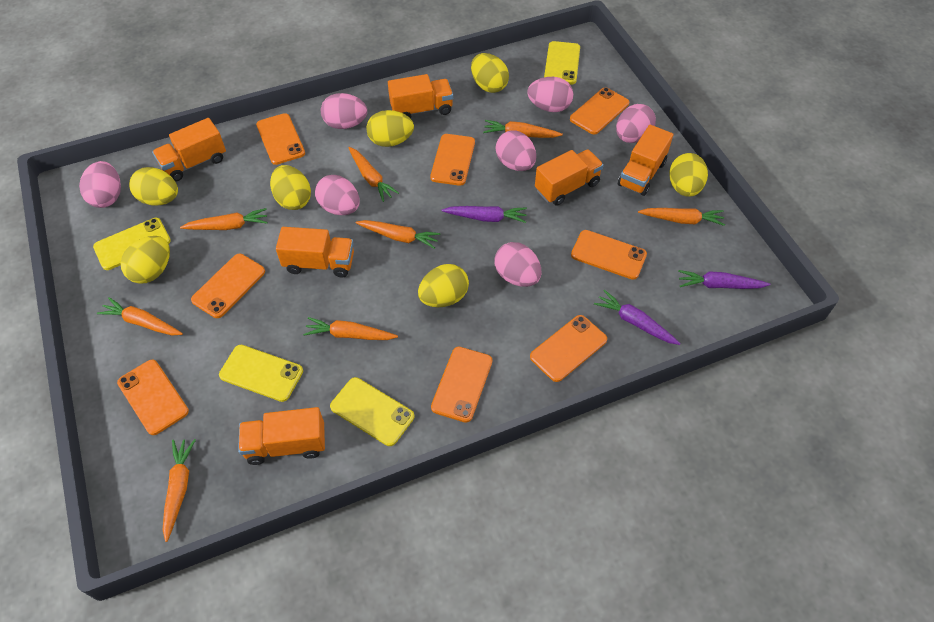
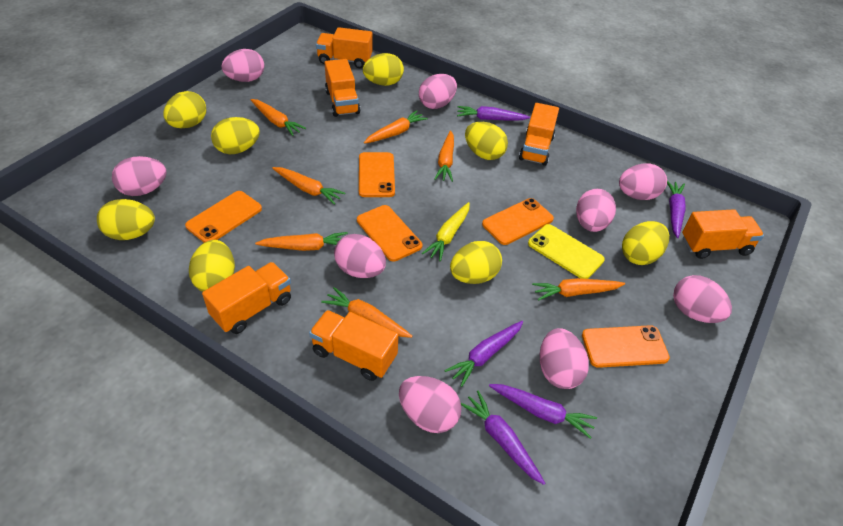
orange carrot: [97,297,183,335] [163,439,196,542] [180,208,268,230] [303,317,398,340] [348,147,399,202] [355,220,440,249] [483,120,563,138] [638,208,725,226] = 8 -> [250,99,306,136] [255,232,348,251] [272,167,345,205] [321,287,413,338] [364,110,428,144] [434,130,454,182] [532,278,625,301] = 7
orange phone: [117,360,189,435] [191,254,265,318] [256,113,305,165] [430,134,475,186] [431,347,492,423] [530,315,607,382] [570,87,629,135] [571,230,647,280] = 8 -> [185,191,262,243] [357,205,422,262] [359,152,395,197] [482,198,554,245] [582,325,670,368] = 5
pink egg: [79,161,121,208] [315,175,360,215] [321,93,367,129] [494,242,541,287] [495,130,536,171] [528,77,573,112] [616,104,656,143] = 7 -> [112,156,167,196] [221,49,264,82] [334,234,386,278] [399,376,462,433] [419,74,457,109] [540,328,589,389] [576,189,616,232] [619,164,667,200] [673,275,732,323] = 9
purple carrot: [442,206,527,223] [594,290,681,345] [678,270,770,289] = 3 -> [444,321,523,387] [457,106,530,121] [461,390,546,485] [489,384,597,439] [667,180,686,238] = 5
yellow carrot: none = 0 -> [422,202,470,262] = 1
yellow egg: [121,236,170,284] [129,167,178,206] [270,165,311,210] [366,110,414,147] [418,264,469,307] [471,53,509,93] [669,153,708,197] = 7 -> [97,199,155,240] [163,91,206,128] [189,240,235,292] [211,117,260,154] [363,53,404,86] [450,241,502,284] [465,122,508,160] [622,221,669,265] = 8
yellow phone: [93,218,171,270] [219,345,303,402] [330,377,414,446] [544,41,580,84] = 4 -> [528,224,605,279] = 1

